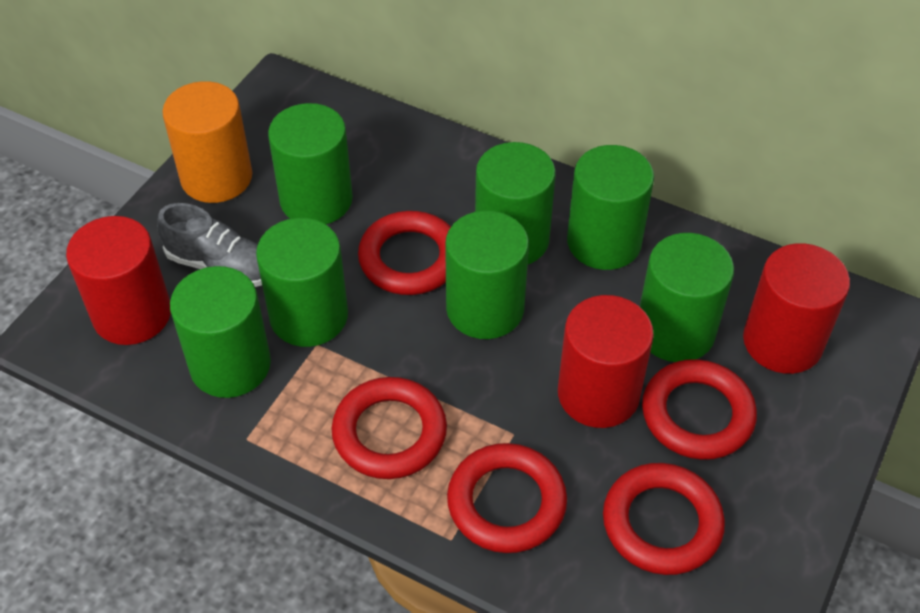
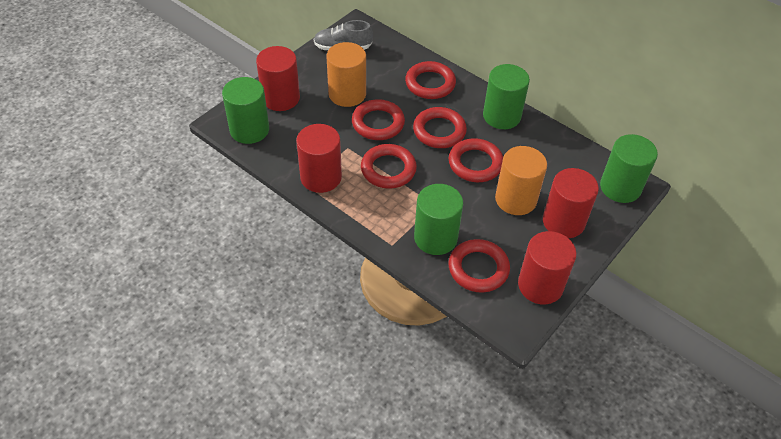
green cylinder: [170,266,271,398] [256,218,348,347] [268,103,353,224] [445,211,529,339] [475,142,556,264] [567,145,654,270] [640,233,734,362] = 7 -> [222,77,269,144] [414,184,463,255] [483,64,530,129] [600,134,658,203] = 4
orange cylinder: [162,81,252,203] = 1 -> [327,42,366,107] [495,146,547,215] = 2
red cylinder: [66,216,171,345] [558,295,654,428] [743,243,850,374] = 3 -> [256,46,300,111] [296,124,342,193] [518,231,577,304] [543,168,599,238] = 4
red ring: [332,377,447,479] [358,211,451,295] [447,443,567,553] [603,463,725,575] [642,359,757,460] = 5 -> [352,99,405,140] [361,144,417,189] [405,61,456,99] [413,107,467,148] [449,138,503,182] [449,239,510,293] = 6

